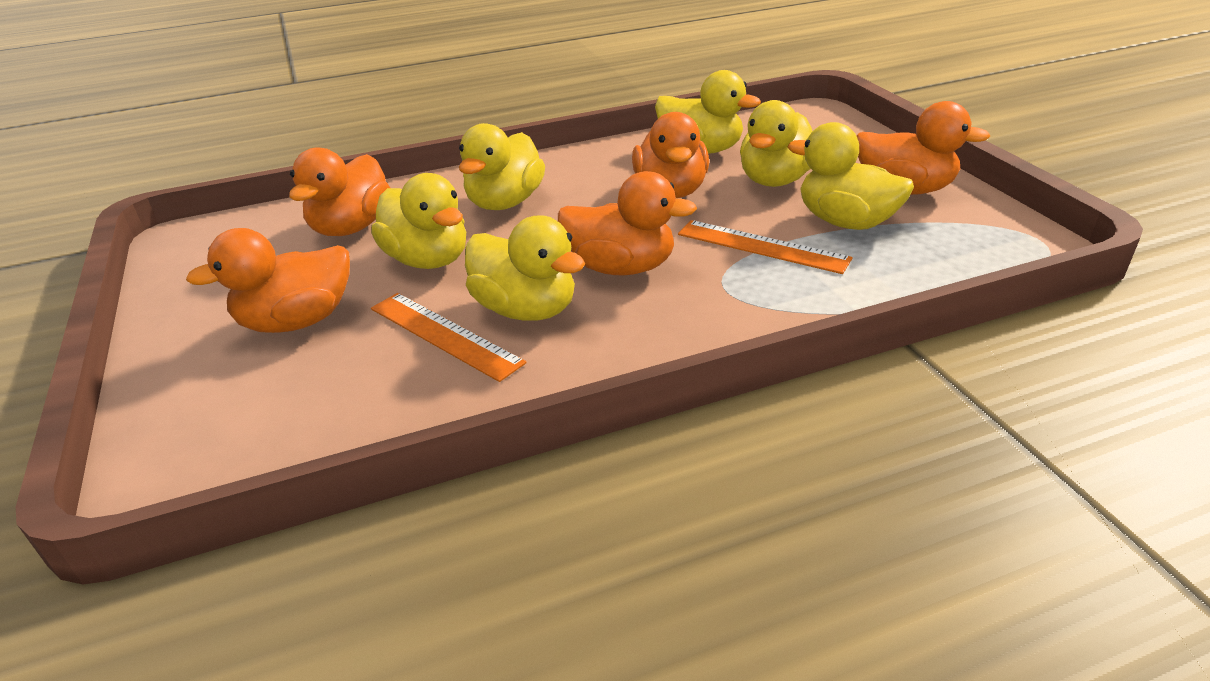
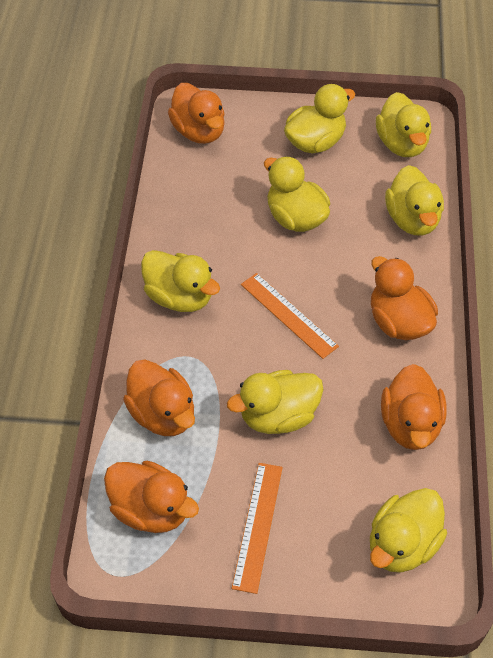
yellow duck: [371,173,466,269] [459,123,545,210] [465,215,585,321] [655,70,761,154] [740,100,812,187] [788,122,914,230] = 6 -> [141,250,220,312] [227,370,323,434] [264,156,330,232] [284,84,355,154] [370,488,447,573] [376,92,431,157] [385,165,444,236] = 7

